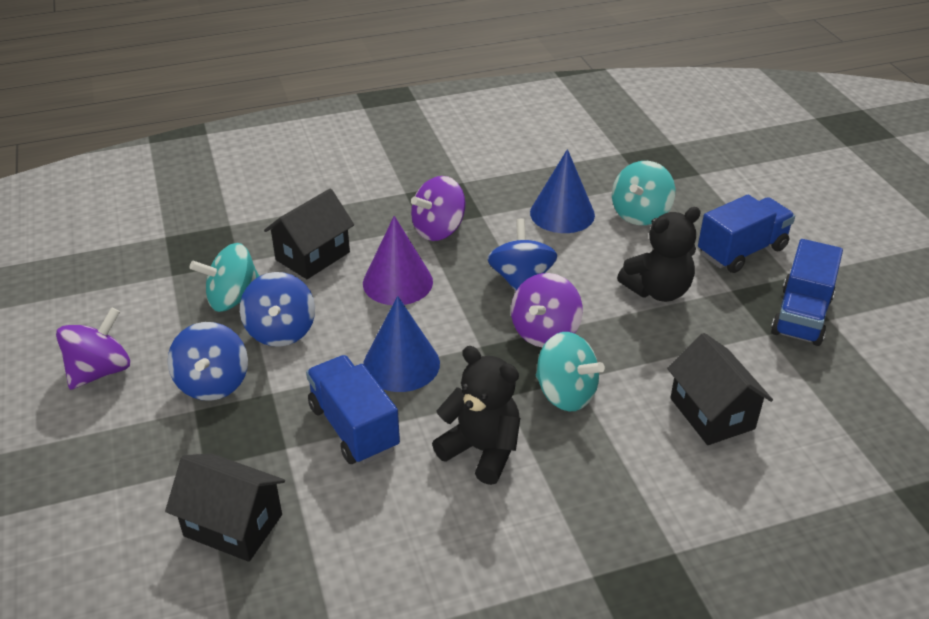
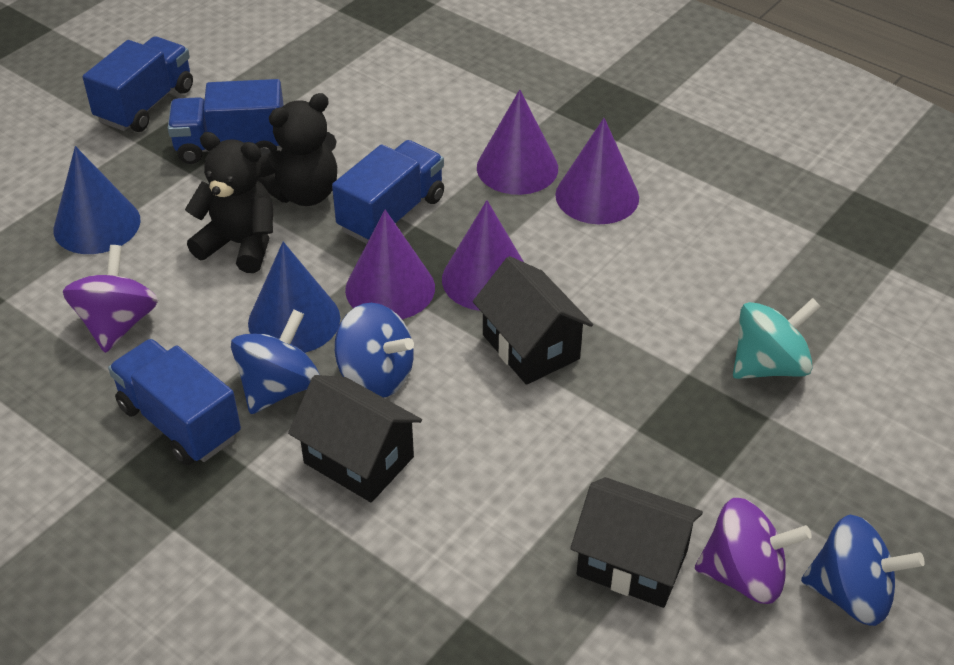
blue truck: [306,355,400,464] [698,195,795,273] [771,239,843,346] = 3 -> [83,36,193,132] [108,339,241,465] [168,79,284,164] [332,140,444,244] = 4
purple cone: [363,216,433,305] = 1 -> [345,210,435,319] [442,200,524,311] [477,90,558,195] [555,118,639,224] = 4
purple spinning top: [56,307,130,390] [411,176,465,241] [511,273,583,347] = 3 -> [63,245,158,353] [695,498,811,604] = 2
turquoise spinning top: [190,243,259,312] [536,332,605,412] [612,161,675,225] = 3 -> [733,298,821,379] = 1

